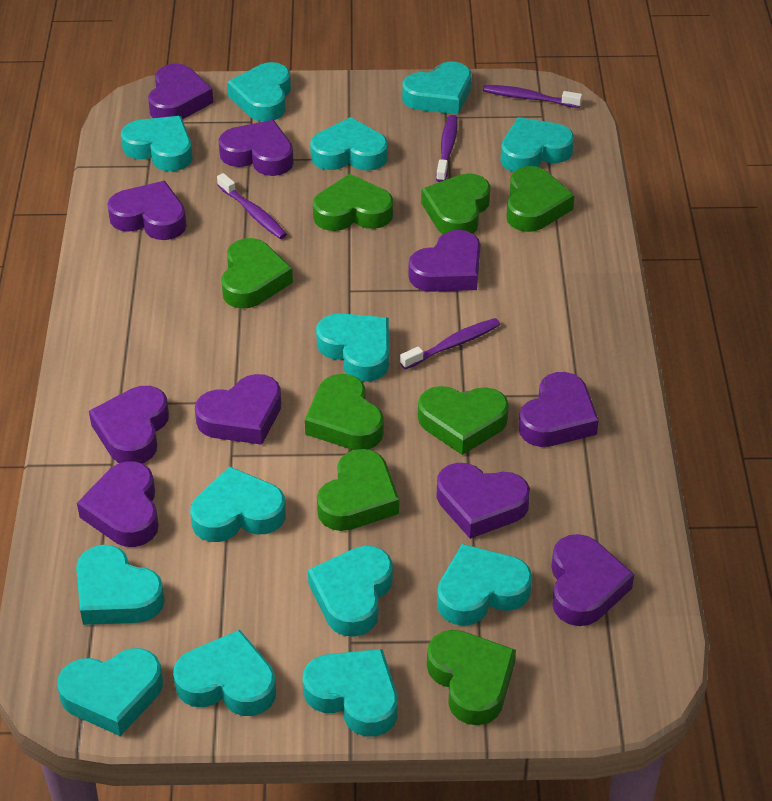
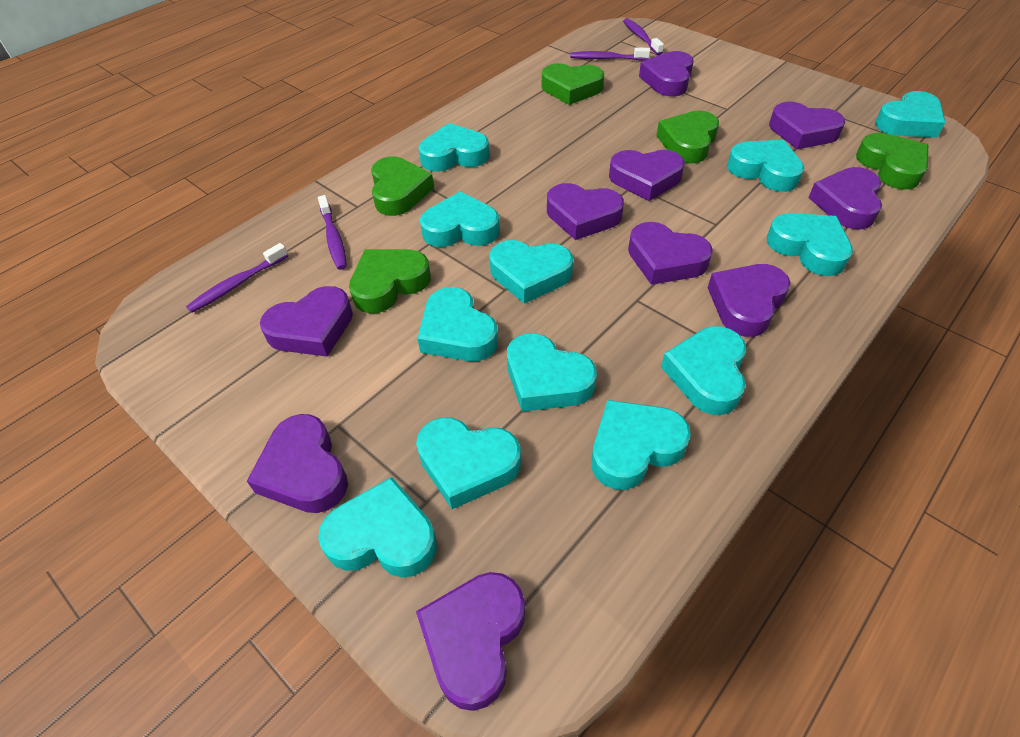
green heart: [221,238,293,309] [305,374,384,450] [313,174,393,231] [317,449,399,531] [418,386,509,455] [421,173,490,234] [427,630,516,725] [506,166,574,232] = 8 -> [349,249,431,313] [371,156,434,216] [542,63,604,105] [656,111,719,163] [856,133,928,190] = 5
turquoise heart: [57,648,163,736] [76,545,165,625] [121,116,193,171] [173,630,276,716] [190,466,286,542] [227,62,291,122] [302,649,398,737] [308,546,393,637] [310,117,388,171] [316,313,389,382] [402,61,471,115] [437,544,532,626] [500,117,574,172] = 13 -> [318,477,437,577] [416,417,521,509] [417,287,498,361] [418,123,489,171] [420,191,500,247] [489,240,573,304] [507,333,597,412] [591,400,691,490] [661,326,746,415] [727,140,804,192] [767,213,853,276] [875,91,945,138] = 12

